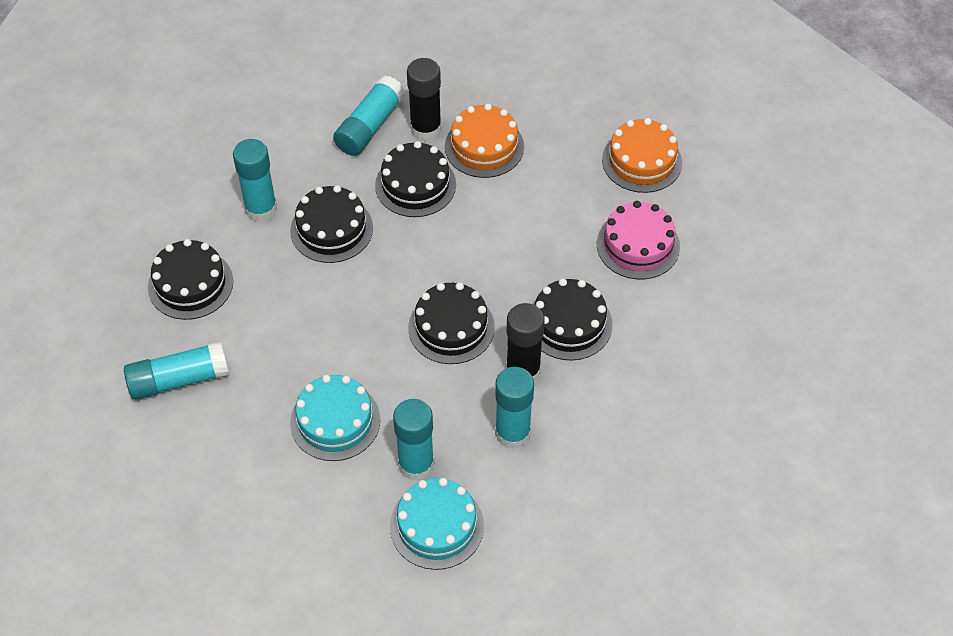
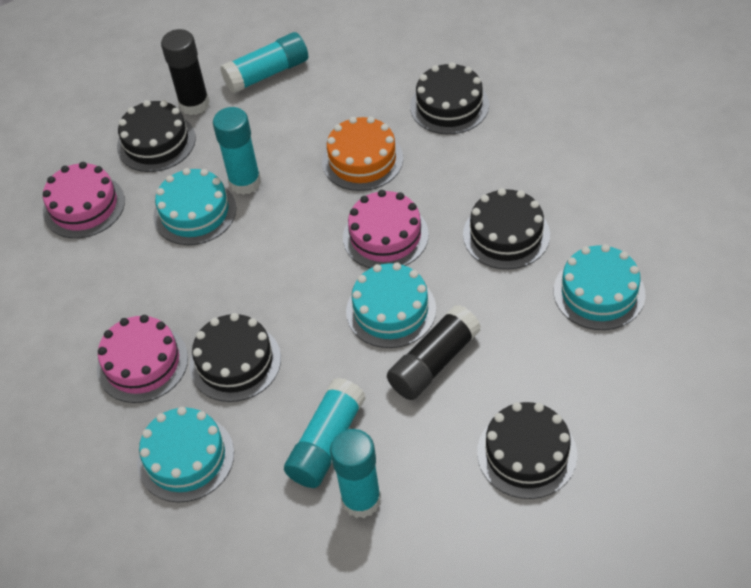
orange cake: [445,104,524,178] [602,118,682,193] = 2 -> [322,116,403,191] = 1
pink cake: [597,201,680,279] = 1 -> [43,162,125,238] [97,315,188,403] [343,190,429,268] = 3
turquoise cake: [290,375,380,461] [390,478,484,570] = 2 -> [137,407,234,502] [153,168,236,245] [346,262,436,348] [554,244,646,330] = 4
turquoise glue stick: [124,341,229,400] [233,139,277,222] [333,75,405,156] [393,399,434,481] [495,367,534,449] = 5 -> [213,107,261,195] [220,32,308,94] [284,378,365,488] [330,429,381,518] = 4

